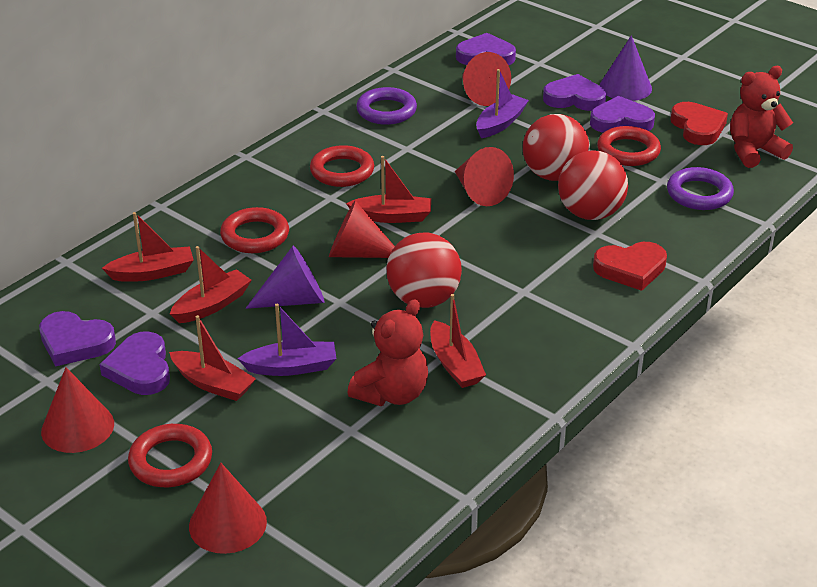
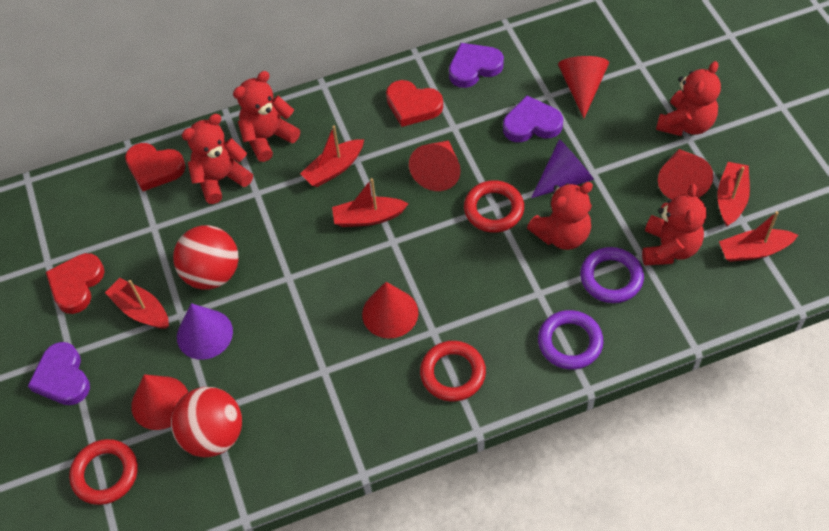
purple boat: [237,304,336,376] [476,69,529,138] = 2 -> none = 0
purple heart: [39,311,116,367] [99,331,170,395] [456,33,516,65] [543,74,606,111] [590,96,655,133] = 5 -> [28,342,90,405] [449,43,504,88] [503,96,563,142] = 3
red ball: [387,232,462,308] [523,114,590,181] [558,150,628,220] = 3 -> [171,387,242,457] [173,225,239,289] = 2
red heart: [593,242,667,291] [670,102,728,145] = 2 -> [46,253,105,314] [125,143,185,191] [386,80,443,127] = 3
red ring: [128,424,212,487] [220,207,289,253] [310,145,374,187] [597,126,661,166] = 4 -> [69,439,138,505] [420,341,486,401] [464,180,524,233] = 3
red teddy bear: [347,299,428,406] [730,66,793,168] = 2 -> [181,114,253,204] [233,71,300,162] [527,182,593,250] [642,184,706,265] [656,61,721,136] = 5

